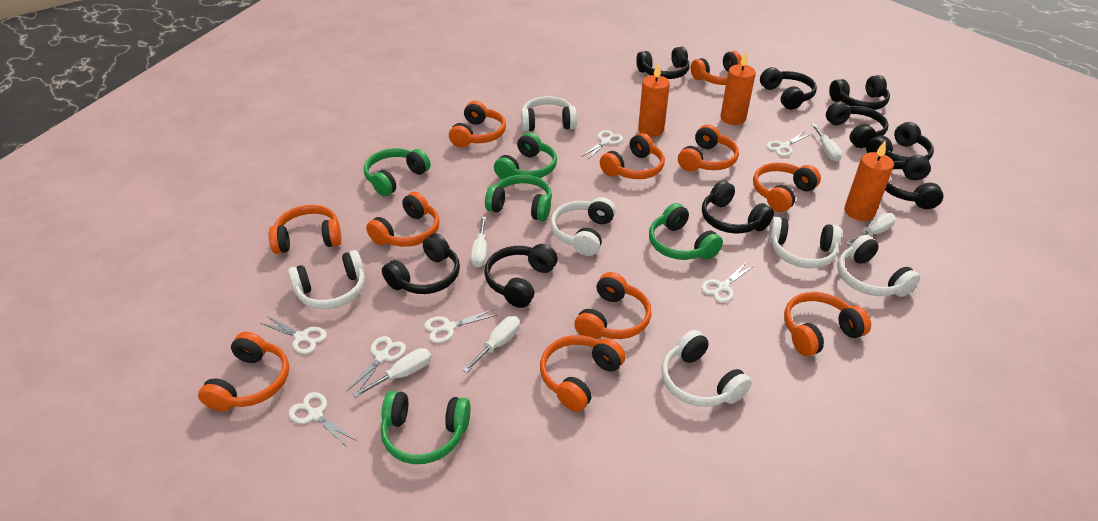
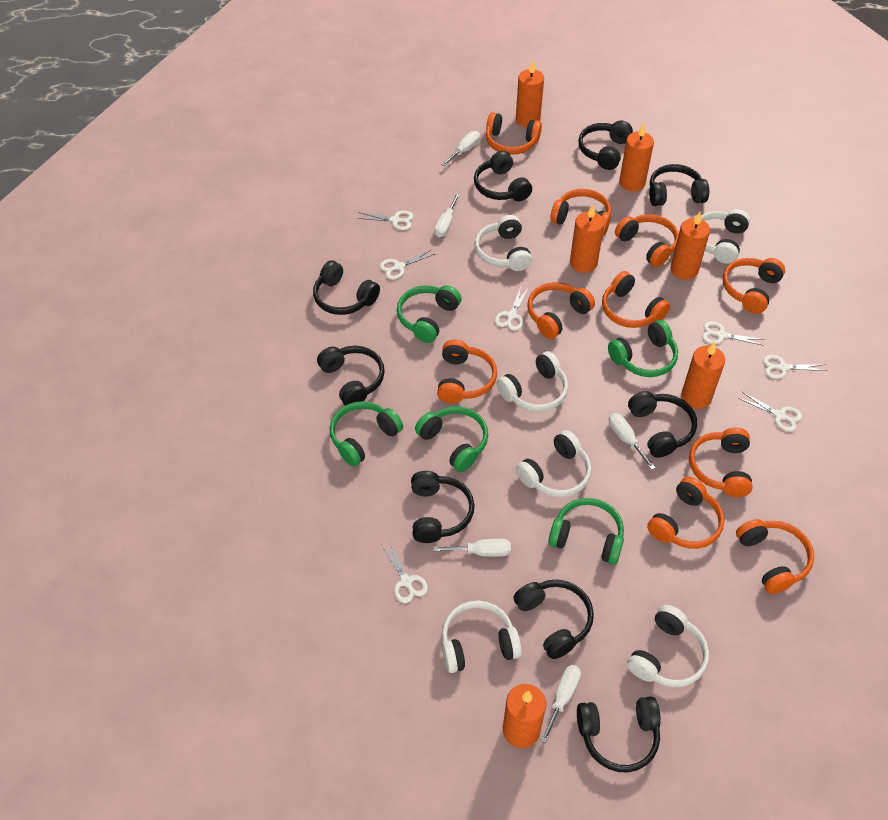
orange candle: [638,62,670,137] [720,52,756,125] [844,140,894,221] = 3 -> [503,684,546,748] [516,60,544,128] [570,205,605,273] [619,123,654,192] [670,212,710,280] [681,342,725,409] = 6
orange headphones: [198,332,289,411] [269,205,341,254] [366,192,440,247] [449,101,506,148] [540,335,626,412] [574,272,652,339] [600,133,665,179] [678,124,739,171] [691,51,742,85] [753,163,821,212] [784,292,871,356] = 11 -> [437,339,497,404] [486,112,542,155] [527,282,595,339] [550,189,611,236] [602,271,670,328] [615,214,679,267] [647,477,725,549] [689,428,753,497] [723,258,785,314] [736,519,814,594] = 10

